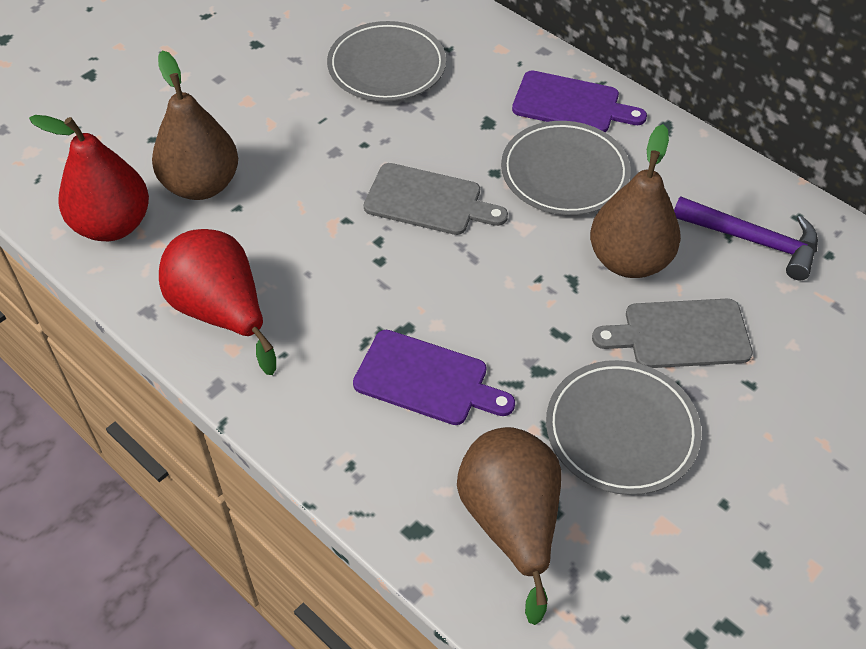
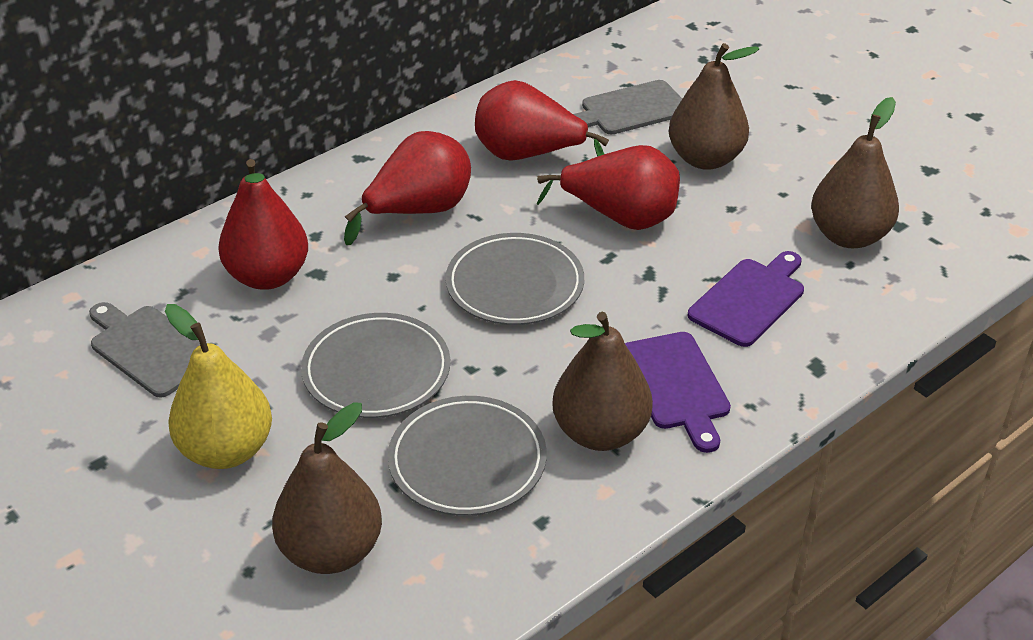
brown pear: [152,50,238,200] [457,427,561,625] [590,124,681,278] = 3 -> [272,402,382,574] [552,312,653,451] [669,43,759,170] [811,97,899,248] = 4
purple hammer: [674,196,818,280] = 1 -> none = 0
red pear: [29,115,149,241] [159,229,276,375] = 2 -> [218,159,308,290] [344,131,471,245] [475,80,609,161] [537,145,680,230] = 4
yellow pear: none = 0 -> [165,304,272,469] = 1

